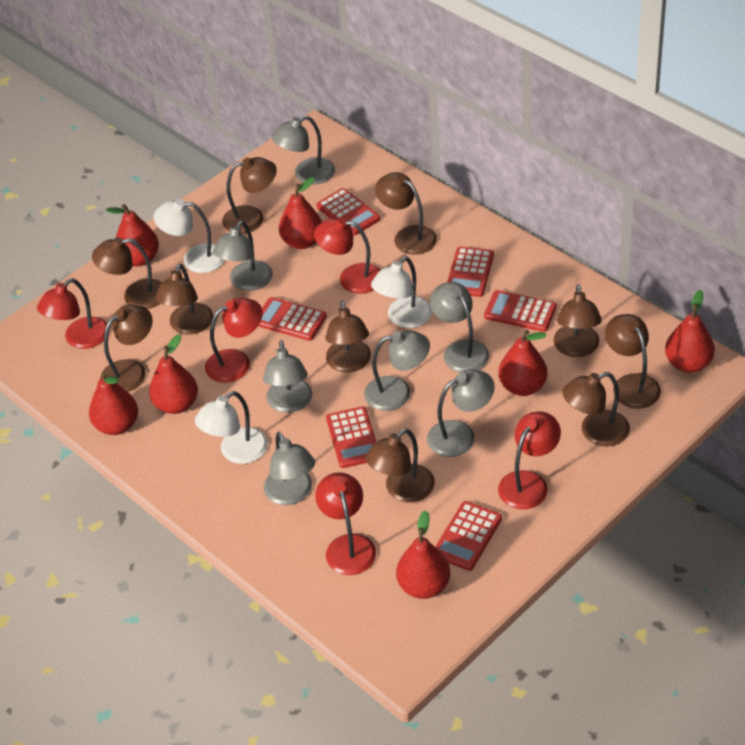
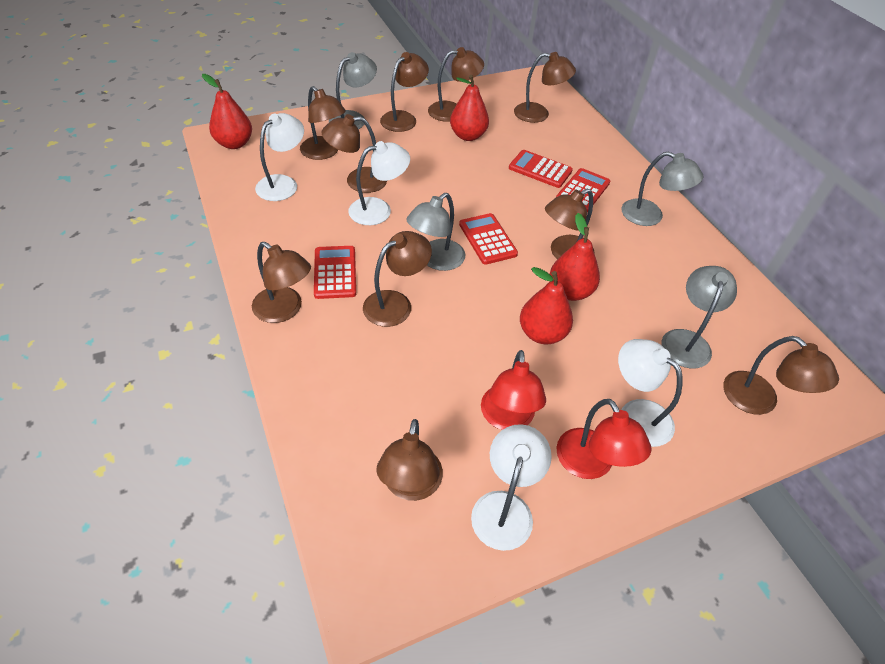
grey lamp: [213,221,273,291] [263,340,312,413] [264,432,315,505] [272,116,335,184] [364,330,430,411] [427,369,495,457] [430,282,489,373] = 7 -> [329,52,377,129] [406,193,465,271] [621,151,703,226] [662,266,737,368] = 4
red calculator: [258,297,327,341] [316,188,380,236] [326,407,376,468] [435,501,502,571] [447,247,494,297] [484,290,557,332] = 6 -> [314,246,356,299] [459,213,518,265] [509,150,573,188] [556,168,610,212] = 4
red lamp: [37,278,107,349] [205,298,263,383] [314,217,380,294] [315,472,376,575] [498,411,561,509] = 5 -> [481,350,546,430] [556,399,652,479] = 2
red pear: [89,371,138,435] [105,204,159,266] [149,334,198,414] [279,177,322,249] [396,510,450,599] [499,330,547,396] [665,290,715,373] = 7 -> [202,74,252,149] [450,75,489,141] [520,267,573,344] [550,213,600,301] = 4
white lamp: [154,199,225,273] [195,391,268,464] [371,256,432,328] = 3 -> [255,113,304,201] [348,141,410,225] [471,424,552,551] [618,339,683,447] = 4

